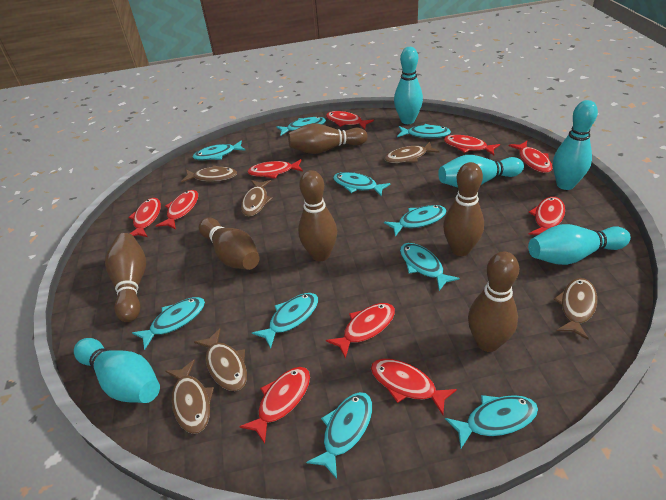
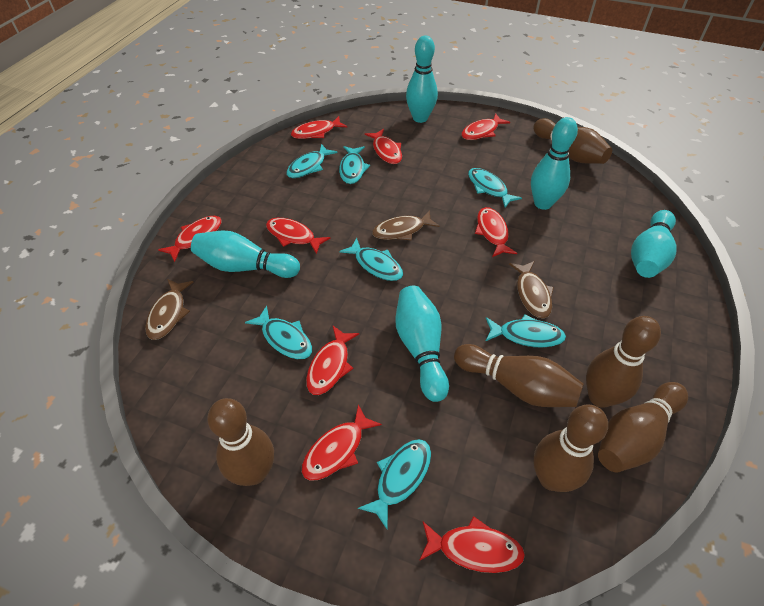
brown fish: [166,359,214,434] [181,165,237,182] [194,328,247,391] [241,180,273,216] [384,142,440,163] [553,278,597,340] = 6 -> [145,279,193,340] [372,210,440,240] [509,261,554,318] = 3
red fish: [128,198,161,237] [156,190,198,230] [239,367,310,444] [247,159,303,179] [326,111,374,129] [326,303,395,358] [371,359,457,415] [444,135,500,155] [509,141,552,173] [528,197,565,235] = 10 -> [158,216,222,262] [266,218,330,254] [291,116,348,139] [302,405,382,481] [306,326,359,395] [365,129,402,164] [419,516,525,573] [461,113,510,140] [475,207,517,257] = 9
turquoise fish: [132,297,205,350] [193,140,246,160] [252,293,318,349] [276,117,326,136] [306,392,372,479] [333,172,391,196] [384,205,446,237] [397,124,451,138] [400,243,460,291] [445,395,538,449] = 10 -> [245,306,312,359] [286,144,338,178] [339,146,370,184] [339,238,403,281] [358,439,431,530] [468,168,522,208] [486,314,566,348] = 7

